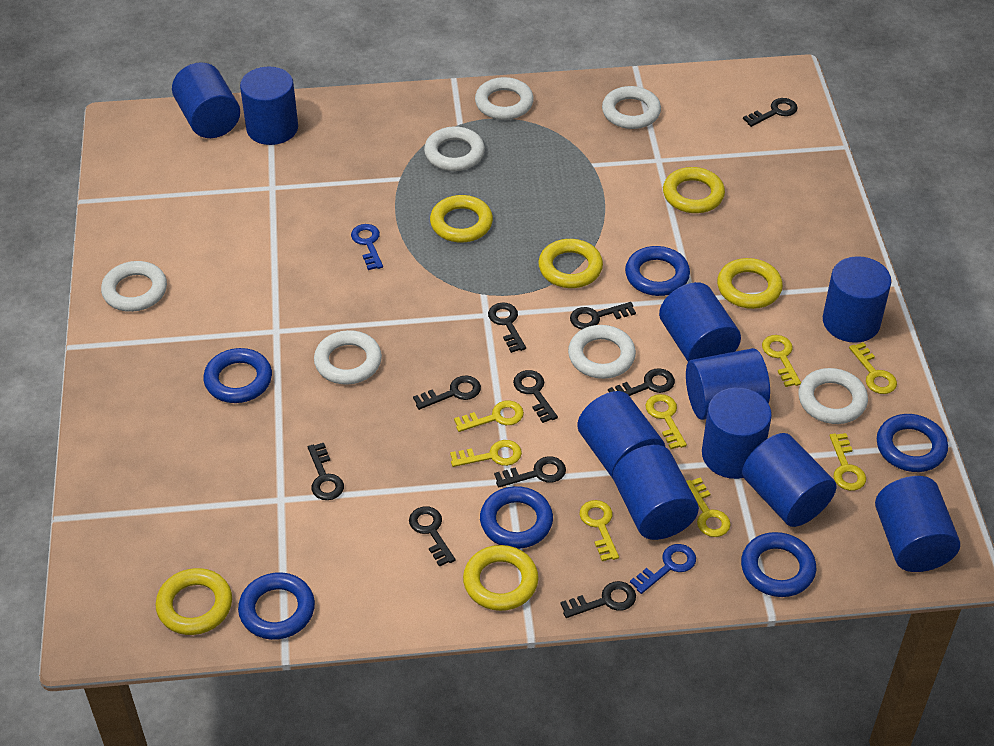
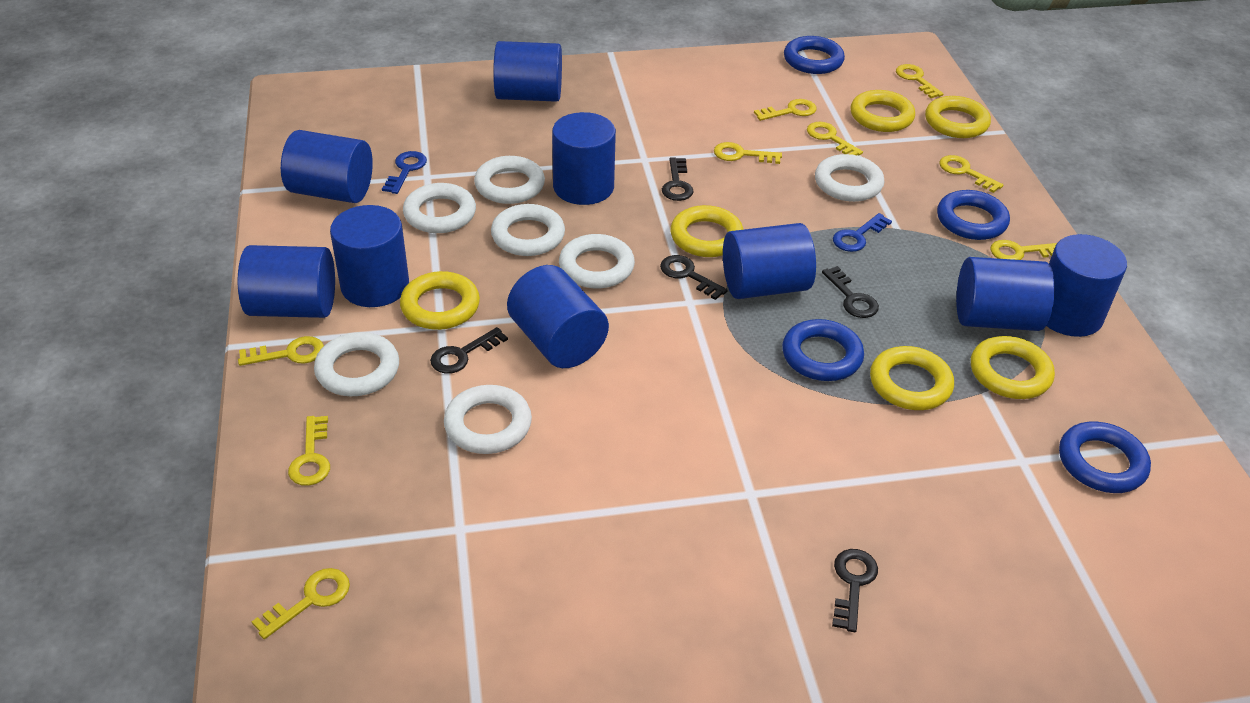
black key: [308,443,344,500] [409,506,456,567] [413,375,481,410] [488,302,526,353] [494,456,566,487] [513,370,558,423] [560,581,636,618] [570,302,636,329] [608,368,675,396] [743,98,798,127] = 10 -> [430,327,508,374] [660,255,728,300] [662,157,693,201] [822,266,879,318] [832,549,878,632] = 5
blue cylinder: [172,62,240,138] [240,66,298,145] [577,391,665,478] [613,445,699,540] [659,282,741,362] [686,348,770,420] [702,387,772,479] [742,433,836,527] [823,256,891,343] [875,476,960,572] = 10 -> [238,245,335,318] [281,130,373,203] [330,205,409,307] [493,41,562,102] [507,265,609,368] [552,112,616,205] [723,223,816,299] [956,257,1055,331] [1046,234,1127,337] = 9
blue ring: [203,348,272,403] [238,572,315,640] [480,486,553,549] [625,246,690,296] [741,532,816,597] [877,414,948,472] = 6 -> [782,319,864,381] [784,36,845,74] [937,190,1010,240] [1059,422,1151,493] = 4
yellow key: [450,440,522,467] [454,400,524,432] [580,500,619,561] [646,394,687,449] [686,478,731,537] [762,335,801,387] [829,433,866,491] [849,342,897,394] = 8 -> [238,336,324,366] [252,568,350,639] [288,416,330,486] [714,142,782,164] [754,99,817,121] [807,122,863,155] [896,64,944,98] [939,155,1004,193] [990,240,1057,260] = 9

